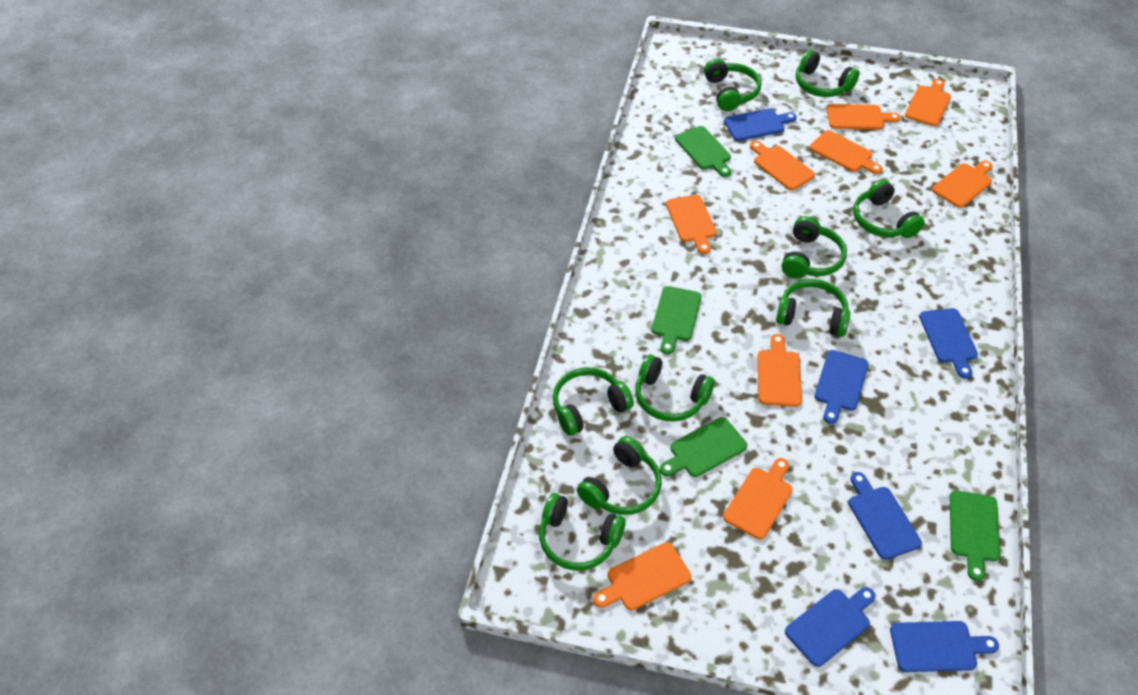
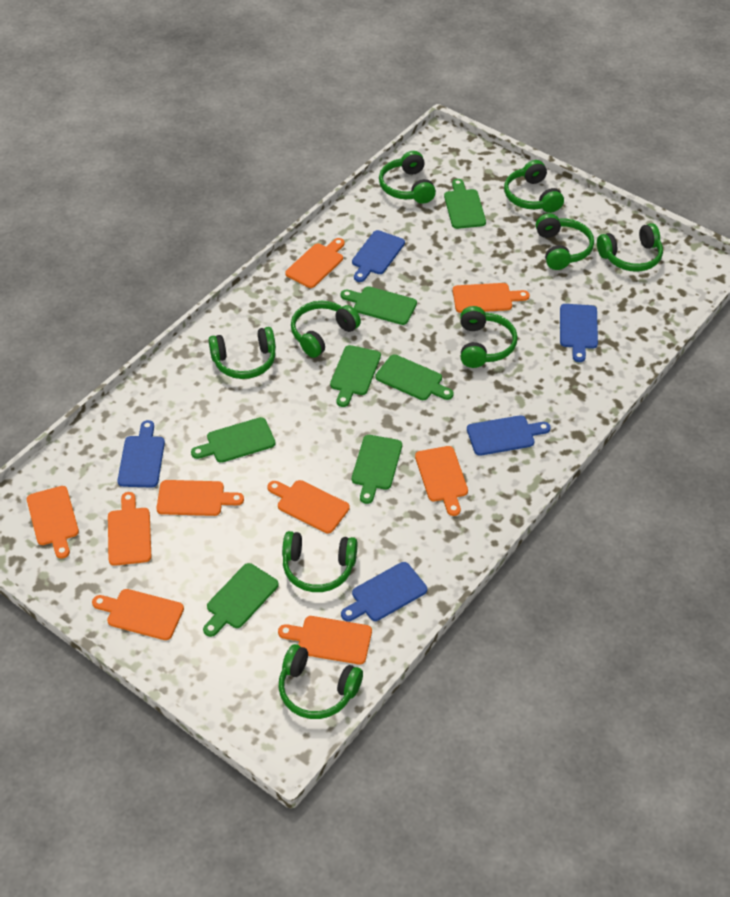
blue cutting board: [724,108,797,141] [785,587,876,667] [814,350,869,424] [848,472,922,560] [890,621,999,672] [919,308,978,379] = 6 -> [117,420,165,488] [341,562,427,621] [352,230,405,282] [467,415,551,456] [560,304,598,362] = 5
green cutting board: [652,286,702,354] [660,417,747,477] [675,126,731,177] [950,490,1000,581] = 4 -> [191,417,276,463] [203,563,279,637] [330,345,381,407] [341,286,417,325] [352,435,402,504] [375,354,454,400] [444,179,486,229] = 7

